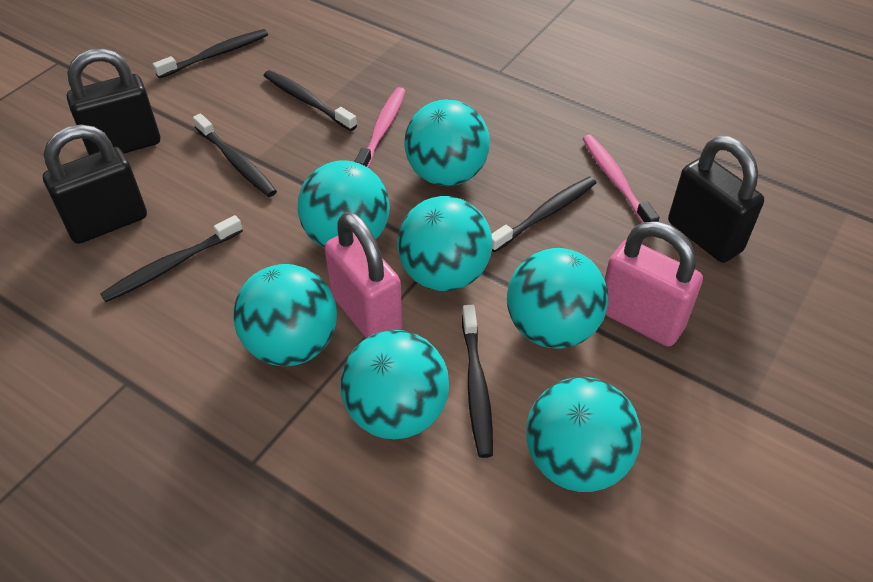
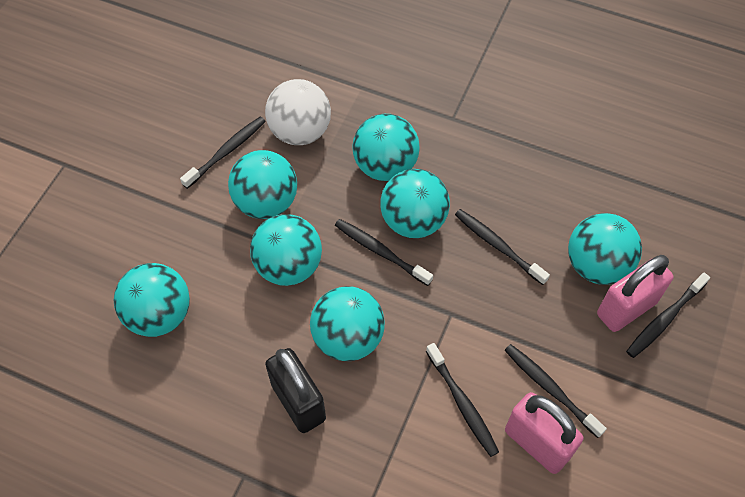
black padlock: [43,124,147,244] [67,48,160,155] [668,136,764,263] = 3 -> [265,348,326,433] = 1
pink toothbrush: [354,87,406,168] [582,135,660,223] = 2 -> none = 0
white ball: none = 0 -> [265,79,331,145] = 1

